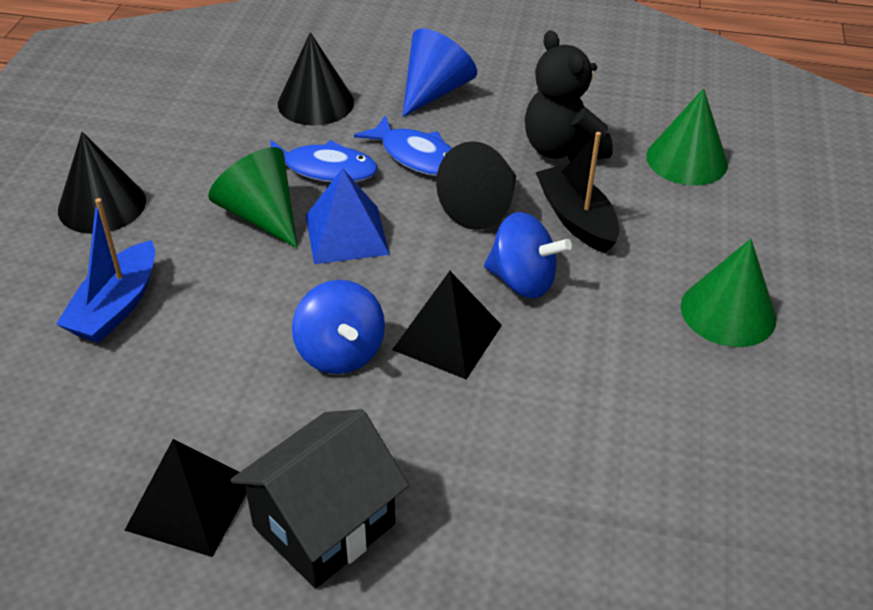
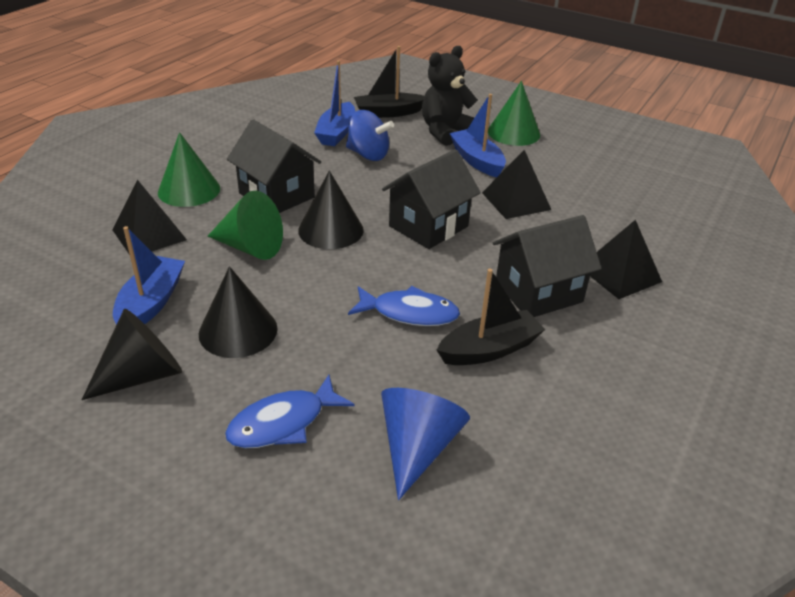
black boat: [536,132,619,253] = 1 -> [354,46,424,118] [437,269,545,365] = 2
black house: [230,409,409,589] = 1 -> [227,119,321,213] [382,149,481,249] [493,215,602,317] = 3
black pyramid: [124,439,246,557] [392,271,502,379] = 2 -> [112,180,187,255] [482,150,551,219] [590,220,662,299] = 3
blue boat: [56,198,155,343] = 1 -> [113,226,185,325] [314,60,355,146] [449,94,506,177] = 3
blue pyramid: [305,168,390,264] = 1 -> none = 0
blue spinning top: [292,280,385,374] [484,212,572,299] = 2 -> [346,110,394,161] = 1

